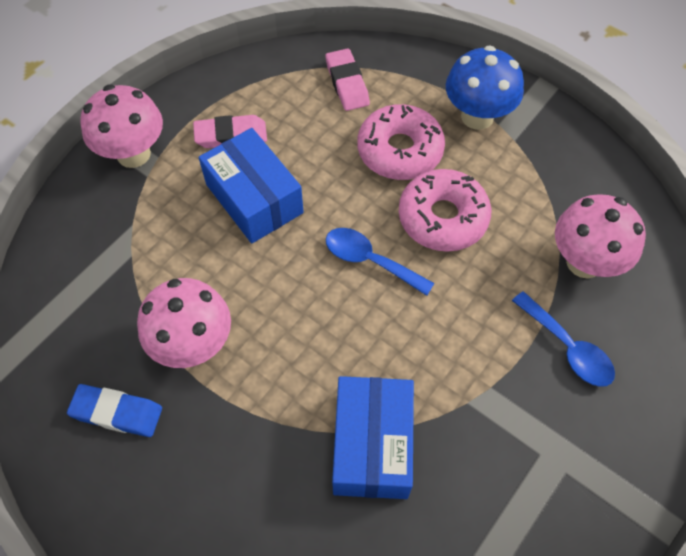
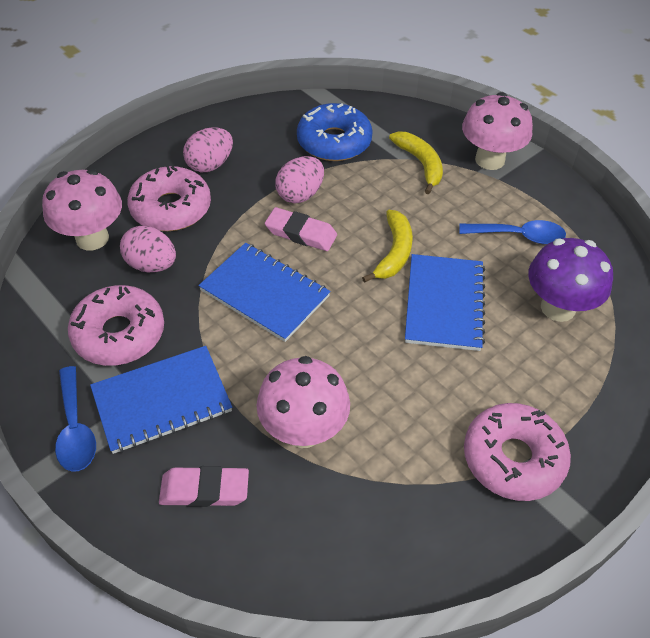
blue box: [199,128,304,243] [332,376,414,499] = 2 -> none = 0
blue donut: none = 0 -> [297,103,373,161] = 1
blue eraser: [67,384,162,437] = 1 -> none = 0
blue mushroom: [446,46,524,130] = 1 -> none = 0
blue notebook: none = 0 -> [90,346,232,454] [199,243,331,342] [405,254,485,351] = 3
pink donut: [357,104,445,180] [399,169,491,252] = 2 -> [68,285,164,366] [127,166,211,231] [464,403,571,501] = 3
pink egg: none = 0 -> [120,226,176,272] [183,127,233,172] [275,156,324,203] = 3
purple mushroom: none = 0 -> [528,238,613,322] = 1
yellow banana: none = 0 -> [362,210,413,283] [389,131,443,194] = 2

